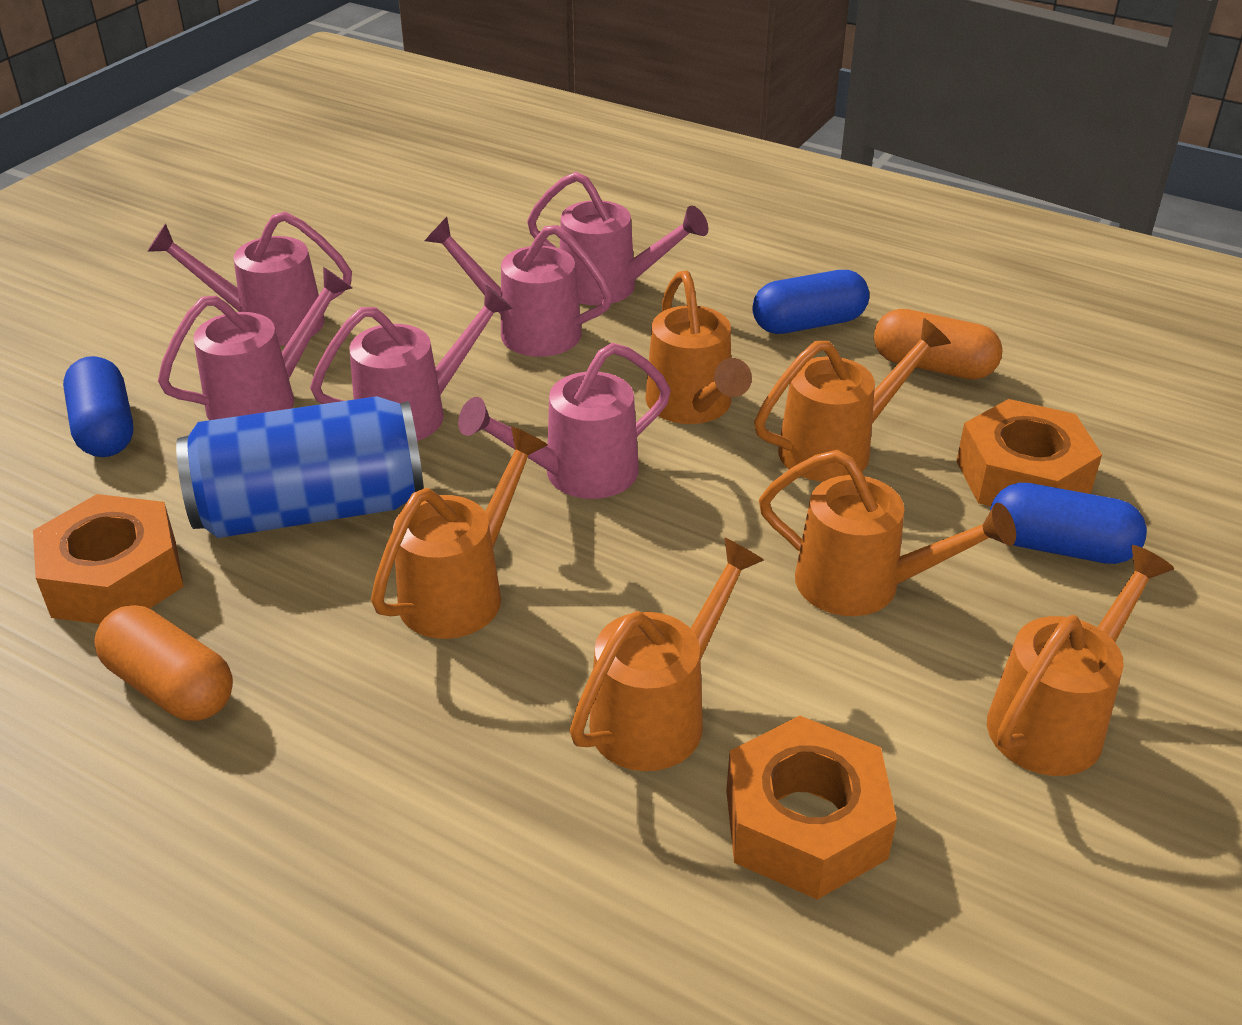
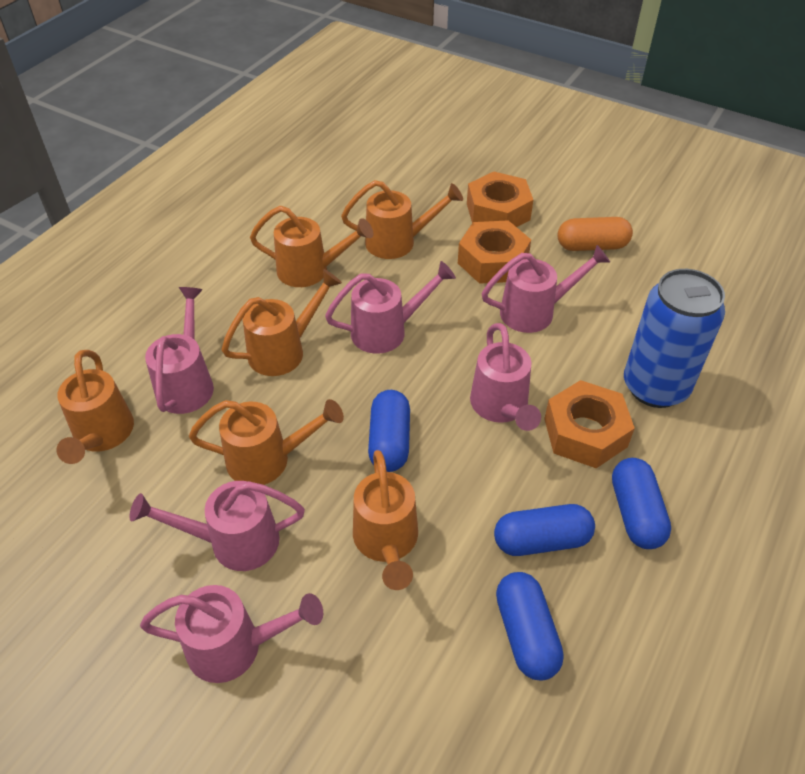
blue capsule: [63,356,133,457] [753,270,869,334] [990,483,1147,564] = 3 -> [368,390,410,472] [494,504,595,556] [496,572,564,681] [612,458,671,549] = 4
orange capsule: [94,605,233,721] [874,309,1003,380] = 2 -> [558,217,633,251] = 1

